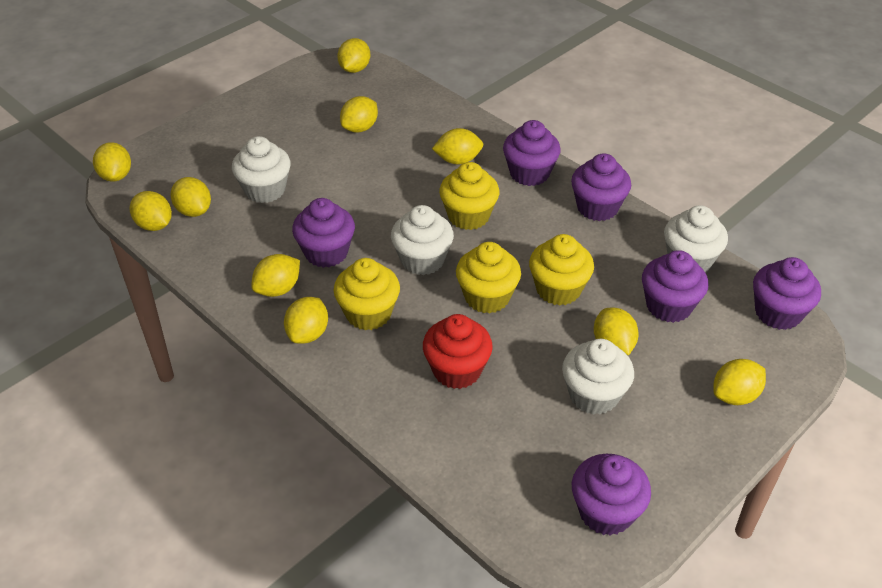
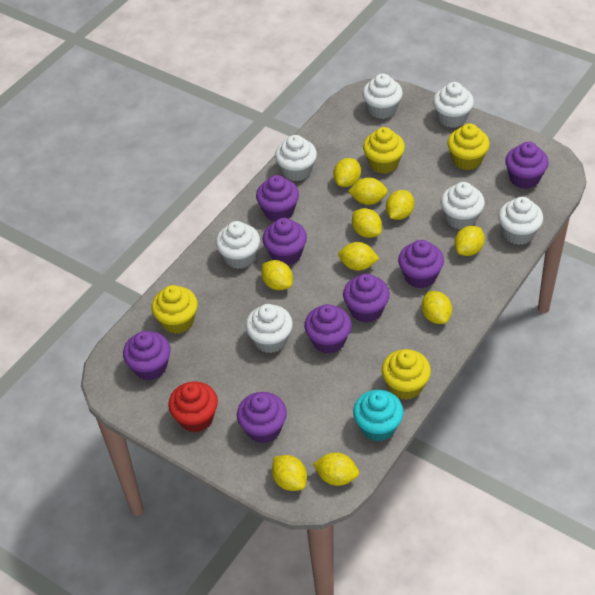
purple cupcake: [292,198,355,268] [503,120,561,186] [571,153,631,221] [572,454,651,536] [642,250,708,323] [753,257,821,330] = 6 -> [123,331,171,380] [237,392,287,443] [256,175,299,222] [262,218,307,265] [304,304,352,354] [343,274,390,323] [398,240,444,288] [505,142,549,189] = 8
turquoise cupcake: none = 0 -> [353,390,404,441] = 1
white cupcake: [232,136,291,203] [391,205,454,275] [562,339,634,415] [664,205,728,272] = 4 -> [216,221,260,269] [246,304,293,353] [275,135,317,181] [362,73,403,119] [433,82,474,128] [441,182,485,229] [498,197,543,245] = 7

